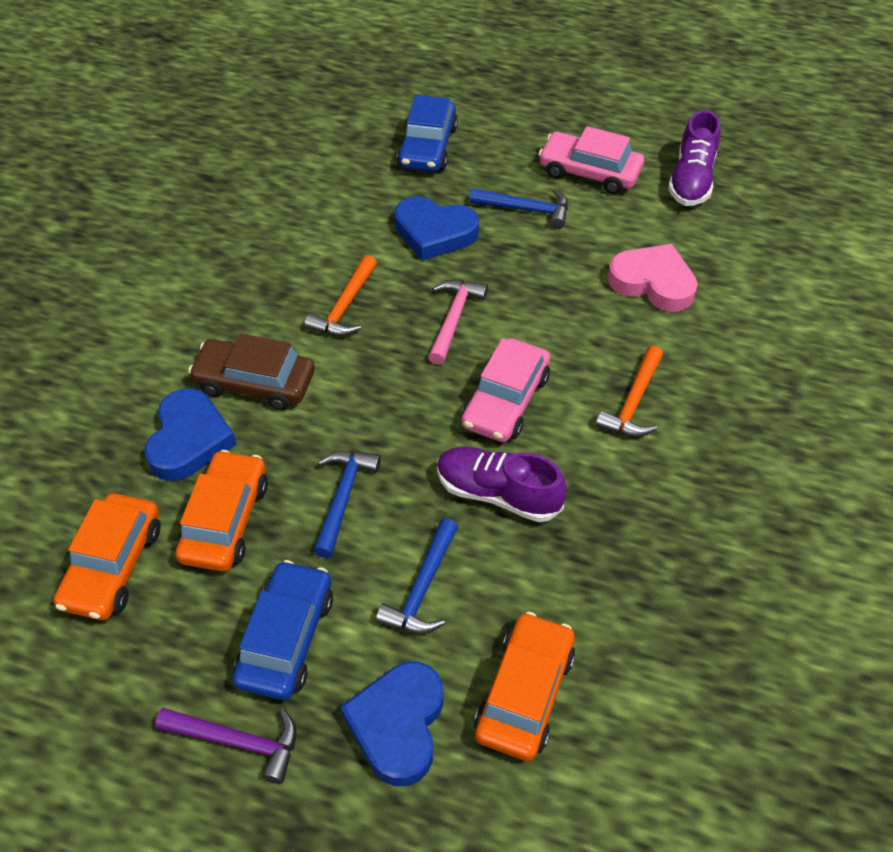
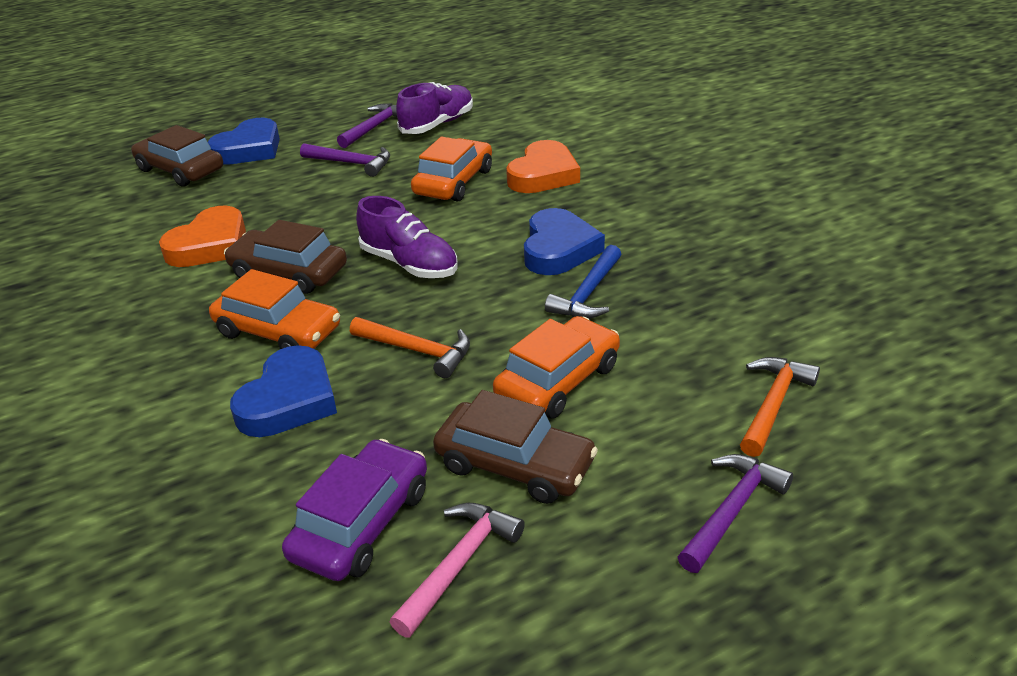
blue car: [233,560,333,700] [397,95,458,172] = 2 -> none = 0
blue hammer: [314,451,381,558] [376,518,458,634] [469,188,568,229] = 3 -> [545,245,621,319] = 1
brown car: [188,334,315,410] = 1 -> [131,125,223,187] [224,220,347,294] [433,390,598,504] = 3
orange heart: none = 0 -> [159,206,246,267] [506,140,580,193] = 2
pink car: [461,338,550,442] [538,126,644,194] = 2 -> none = 0
pink heart: [607,244,698,312] = 1 -> none = 0
purple car: none = 0 -> [282,439,427,581] = 1
purple hammer: [155,707,297,784] = 1 -> [300,143,390,177] [337,103,397,148] [678,454,793,573] = 3

